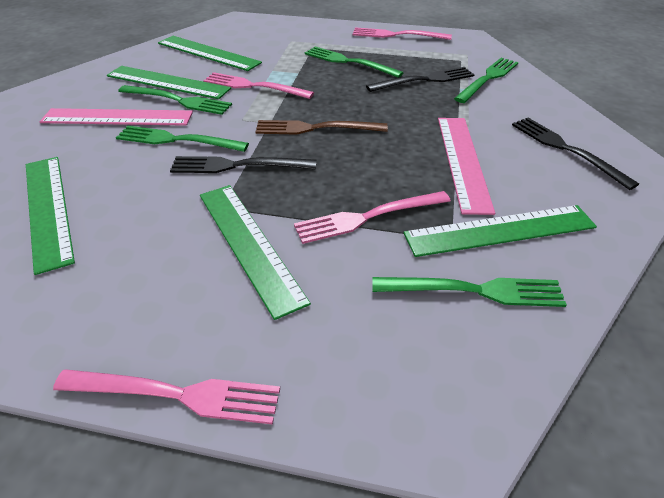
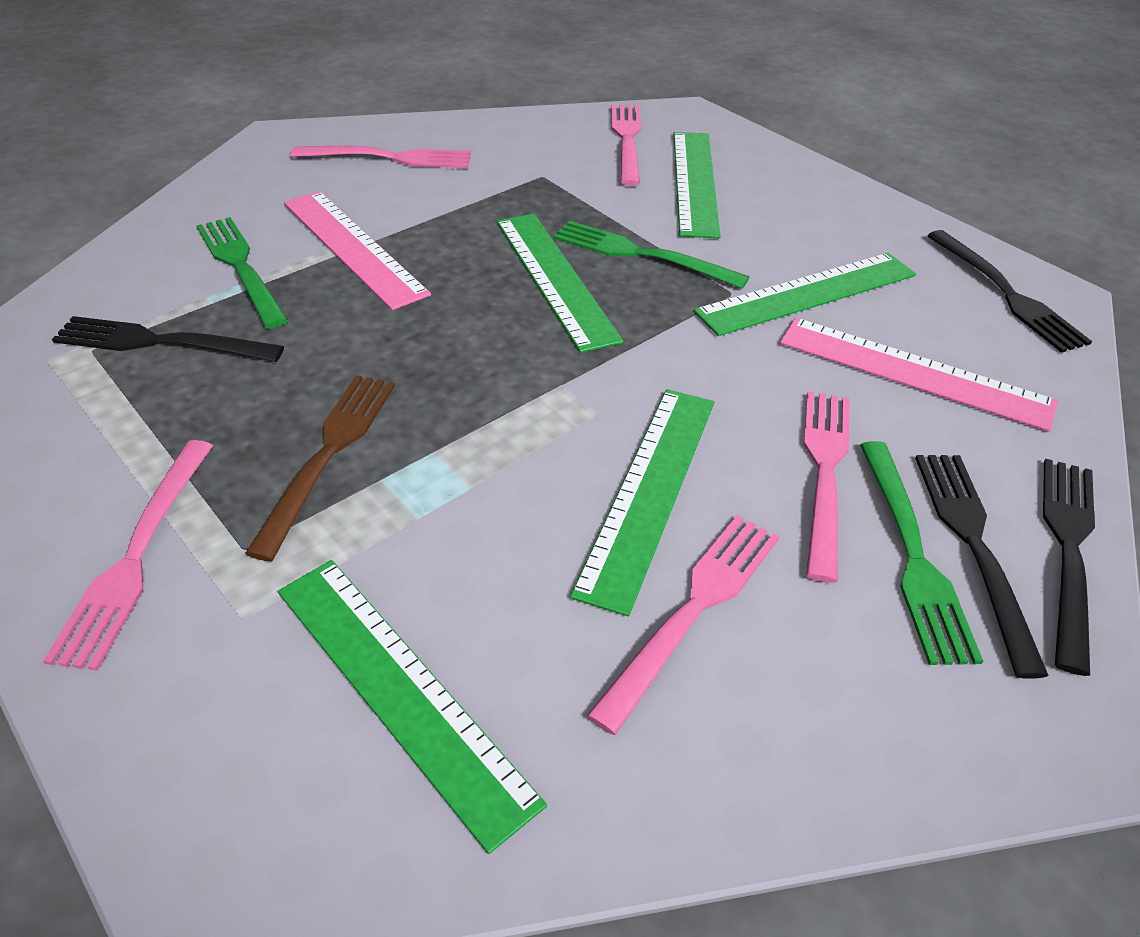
black fork: [170,156,316,173] [366,67,475,92] [512,118,639,190] = 3 -> [52,316,284,362] [915,455,1049,679] [927,230,1092,353] [1043,458,1095,676] = 4
green fork: [116,125,249,152] [118,85,232,115] [305,47,404,78] [372,277,567,307] [454,58,519,103] = 5 -> [196,217,288,329] [554,221,749,289] [860,441,983,665] = 3
pink fork: [53,369,280,425] [203,72,314,99] [294,191,451,244] [353,27,452,40] = 4 -> [43,440,213,671] [291,146,471,168] [586,515,779,735] [611,104,641,186] [803,391,850,583] = 5

